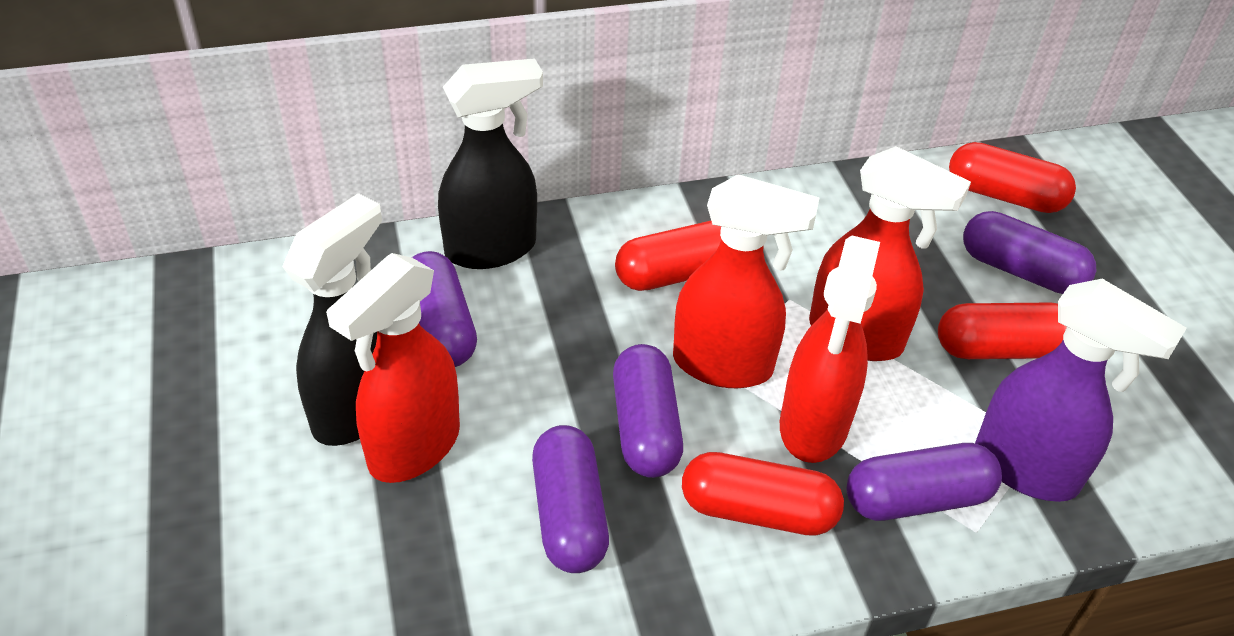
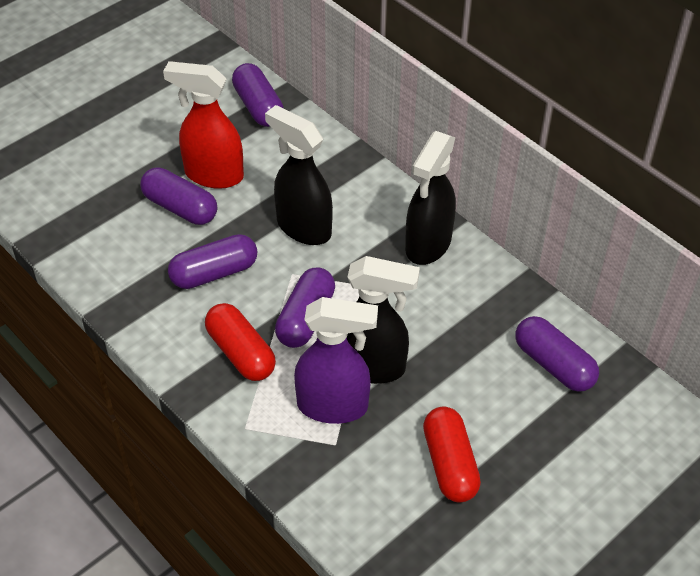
black spray bottle: [282,193,382,446] [438,58,543,269] = 2 -> [265,105,333,245] [347,256,420,384] [405,131,456,265] = 3
red capsule: [615,221,721,291] [682,452,844,536] [938,303,1067,359] [949,142,1076,213] = 4 -> [205,303,276,381] [423,407,481,503] = 2
red spray bottle: [326,253,460,483] [673,174,820,388] [780,236,880,463] [809,146,971,361] = 4 -> [163,61,244,189] = 1

